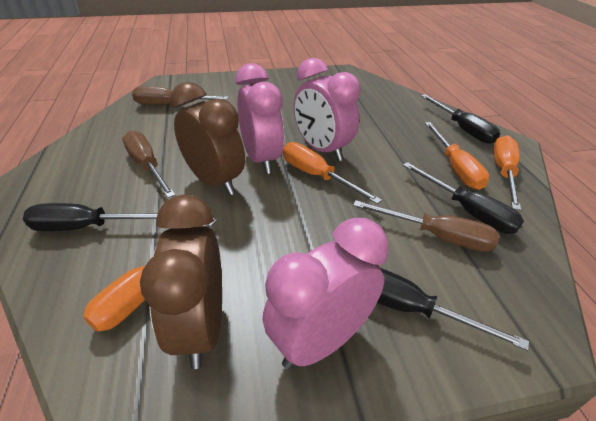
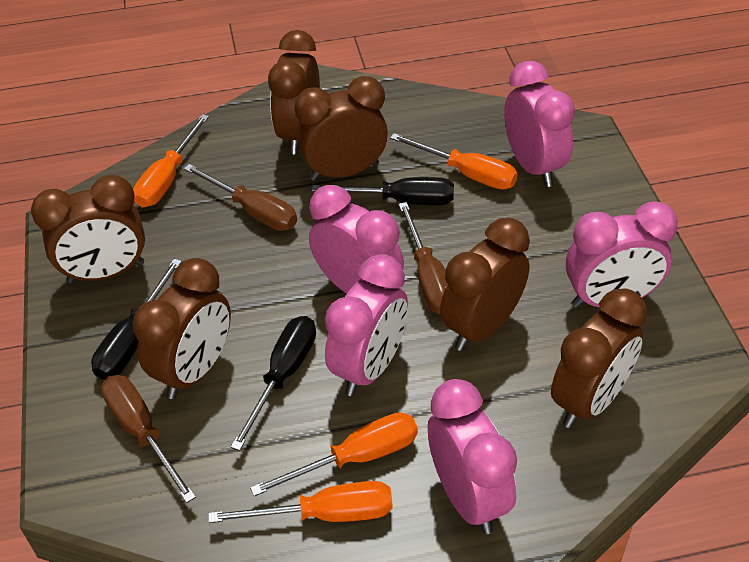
black screwdriver: [23,203,158,231] [377,268,529,351] [403,162,524,234] [421,94,500,144] = 4 -> [91,259,182,380] [230,316,316,451] [312,177,454,205] = 3
brown clock: [140,195,222,369] [170,82,245,196] = 2 -> [31,175,145,284] [133,258,231,399] [268,30,320,154] [294,76,388,181] [440,217,530,351] [551,288,648,428] = 6
pink clock: [235,63,284,174] [263,218,389,369] [294,58,361,161] = 3 -> [309,185,404,294] [325,254,408,396] [428,379,517,534] [504,61,575,187] [566,201,678,308] = 5

